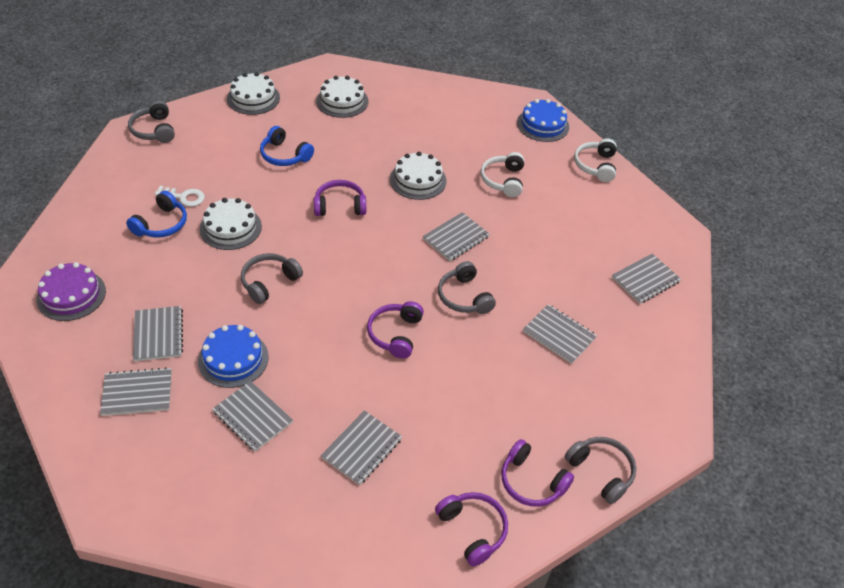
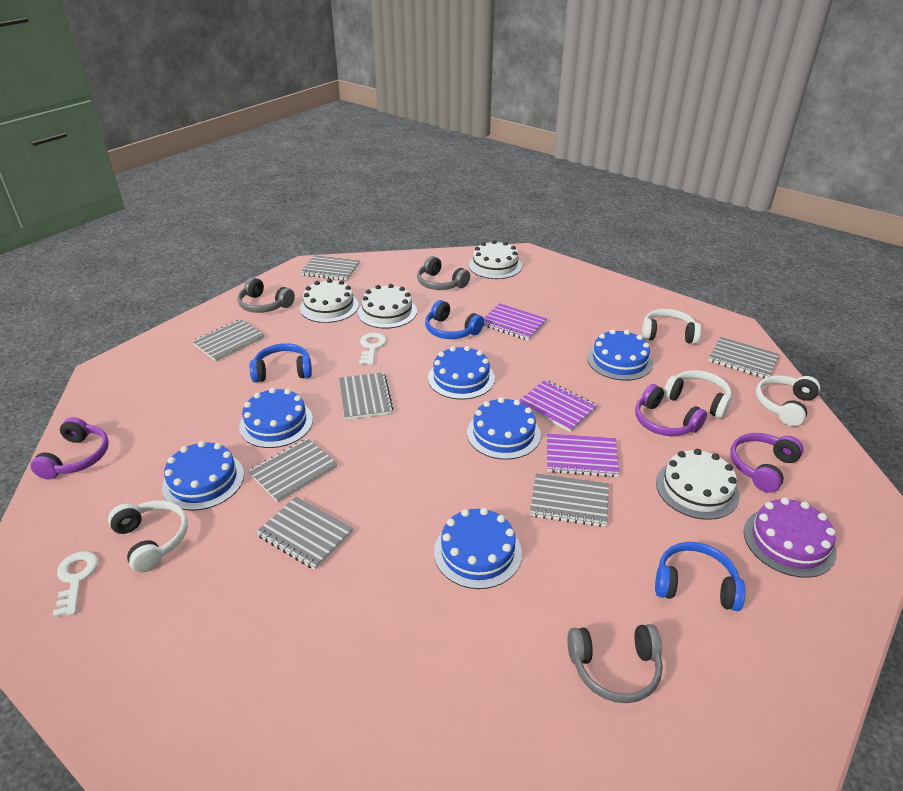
blue cake: [198,325,269,388] [517,99,569,142] = 2 -> [162,441,244,511] [239,388,313,448] [428,346,495,399] [434,508,522,589] [467,397,541,460] [587,329,653,381] = 6
blue headphones: [126,191,187,238] [260,126,314,166] = 2 -> [250,343,312,382] [425,300,484,339] [655,542,746,611] = 3
grey headphones: [128,100,175,143] [241,253,303,304] [438,261,496,314] [565,437,636,504] = 4 -> [237,277,295,313] [417,256,470,290] [567,624,663,703] = 3
purple headphones: [314,180,366,216] [367,301,424,359] [435,492,508,566] [501,439,574,507] = 4 -> [30,417,109,479] [635,384,707,436] [730,433,804,493] = 3
purple notebook: none = 0 -> [483,303,547,341] [519,380,598,432] [547,433,620,477] = 3
white headphones: [480,152,524,197] [574,139,617,182] = 2 -> [108,500,188,573] [642,309,701,344] [664,370,732,418] [756,375,820,426] = 4
white key: [155,186,205,207] = 1 -> [53,551,98,617] [359,333,387,365] = 2

